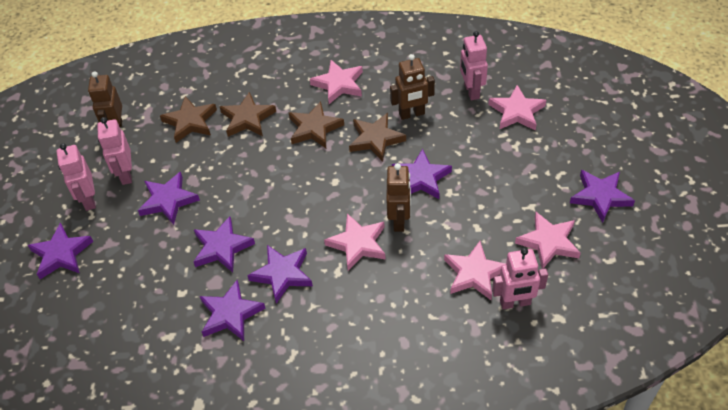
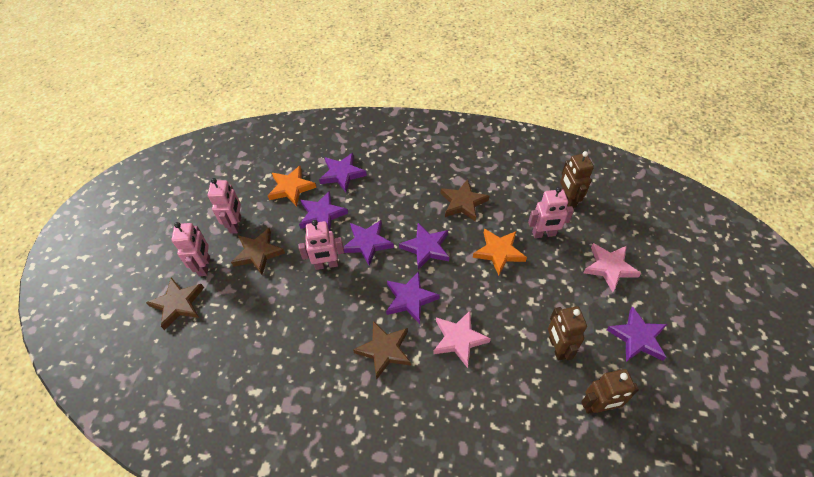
orange star: none = 0 -> [268,166,316,207] [473,229,527,275] = 2
pink star: [310,60,363,104] [324,214,386,271] [444,241,506,300] [488,85,546,131] [515,212,581,269] = 5 -> [433,311,491,368] [583,243,641,292] = 2
purple star: [28,223,93,279] [138,171,200,225] [193,216,255,272] [200,280,265,341] [247,245,313,304] [392,149,452,199] [570,170,635,223] = 7 -> [299,191,348,231] [319,153,367,192] [344,220,394,266] [386,271,440,324] [399,223,449,270] [607,306,667,362] = 6

